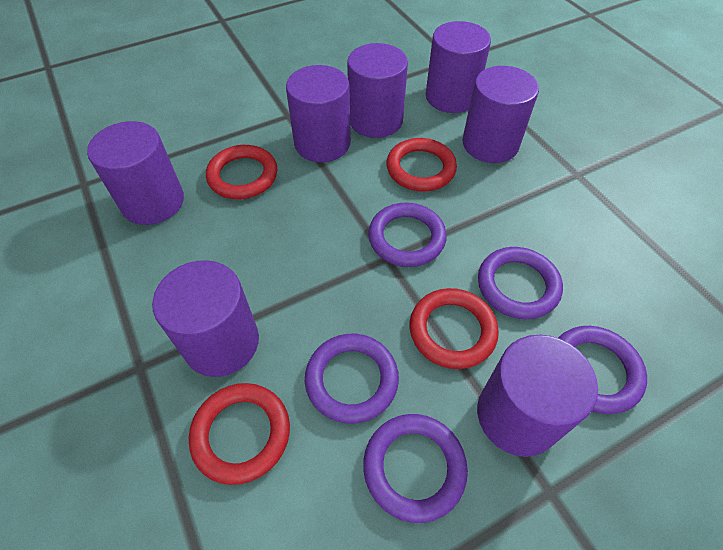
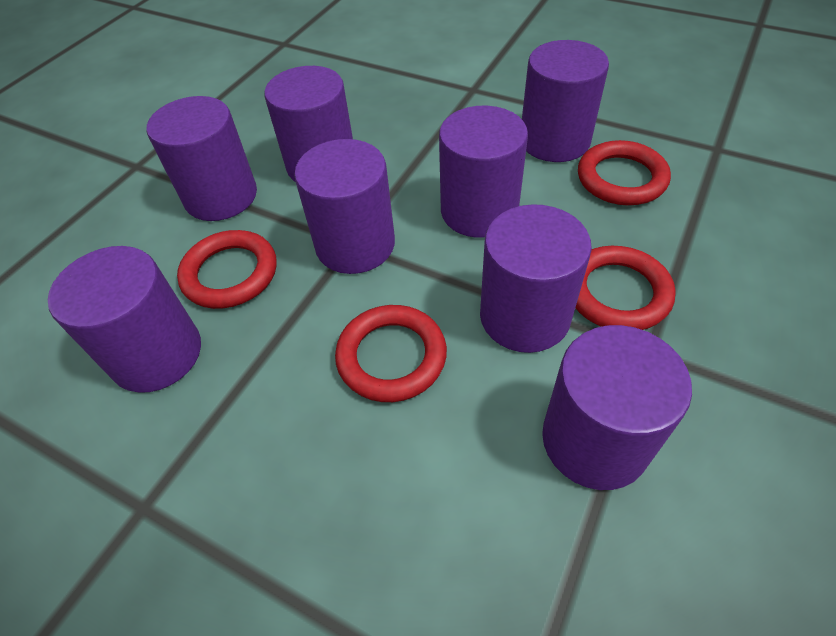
purple cylinder: [87,121,184,225] [152,260,259,377] [286,65,351,162] [347,43,408,138] [426,21,491,113] [463,66,539,163] [477,335,598,457] = 7 -> [48,246,201,393] [147,96,257,221] [264,66,353,182] [294,139,395,274] [439,106,528,238] [480,204,592,353] [522,40,609,162] [542,325,692,490] = 8
purple ring: [305,334,399,424] [363,414,468,523] [368,203,447,267] [478,247,563,319] [558,326,647,414] = 5 -> none = 0

